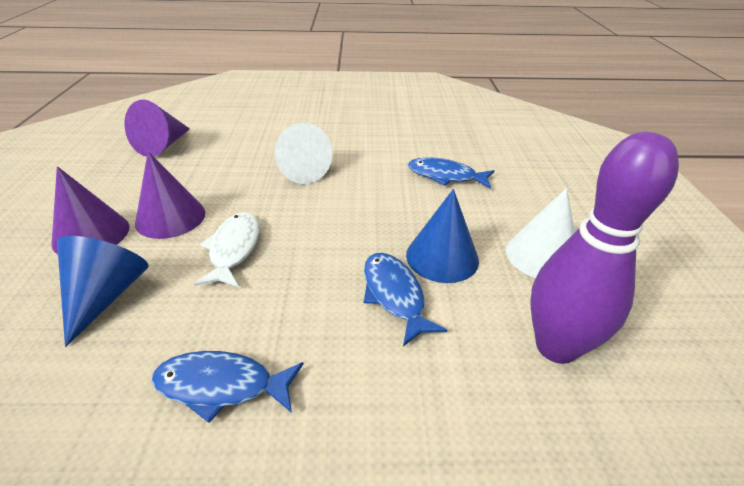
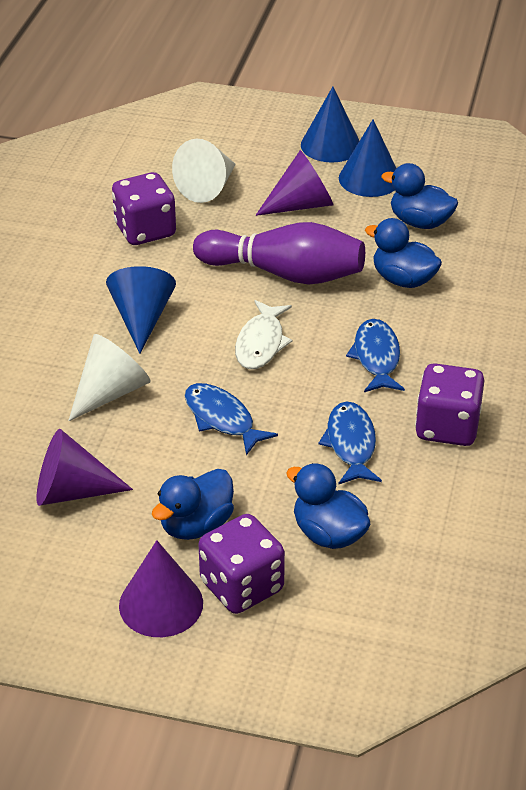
blue cone: [57,236,149,347] [406,189,479,283] = 2 -> [106,266,176,354] [301,87,360,163] [339,119,396,197] = 3
blue duck: none = 0 -> [152,469,234,540] [286,463,370,549] [365,218,442,288] [381,163,458,229] = 4
purple dice: none = 0 -> [112,172,176,245] [199,514,285,614] [415,363,485,446] = 3

